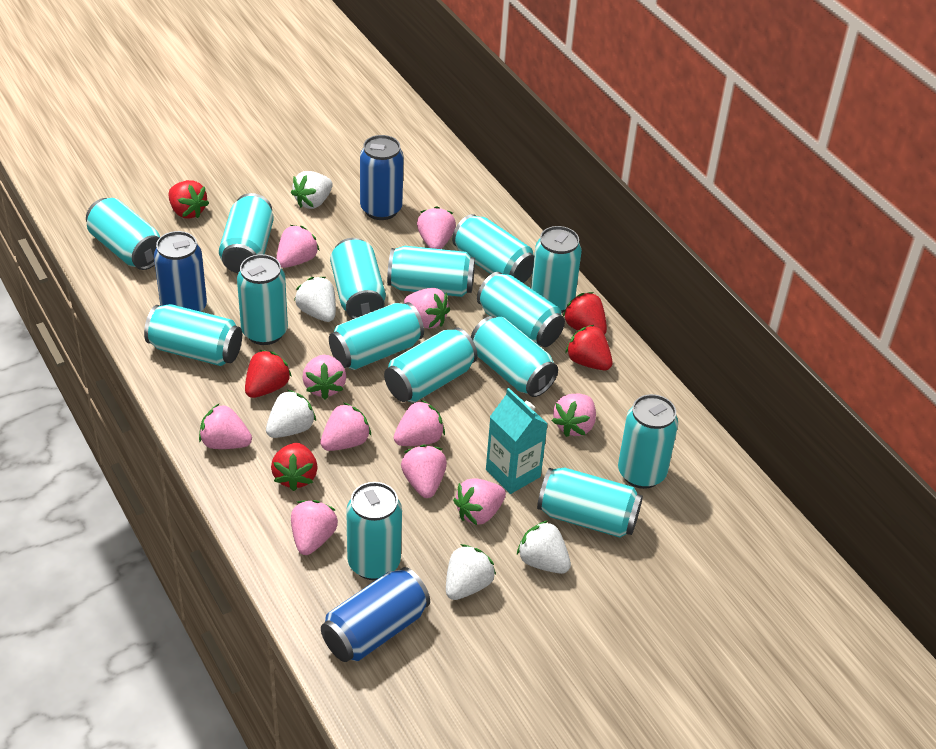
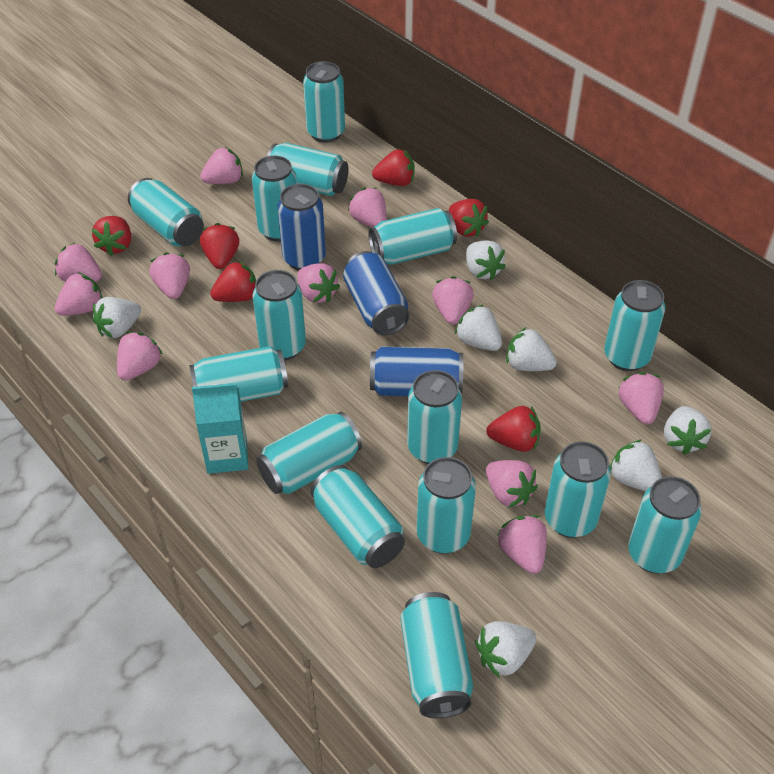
red strawberry: [169,180,209,219] [245,350,292,398] [271,443,318,491] [563,292,607,335] [565,325,613,370] = 5 -> [92,216,131,256] [200,223,239,269] [210,260,256,302] [372,149,415,186] [449,199,489,237] [486,406,541,452] = 6
white strawberry: [266,390,316,438] [291,171,333,209] [294,277,336,322] [446,544,496,600] [517,520,571,574] = 5 -> [93,297,141,338] [455,305,502,351] [466,240,506,280] [475,621,536,678] [506,327,557,371] [610,440,662,491] [664,406,712,455] = 7

